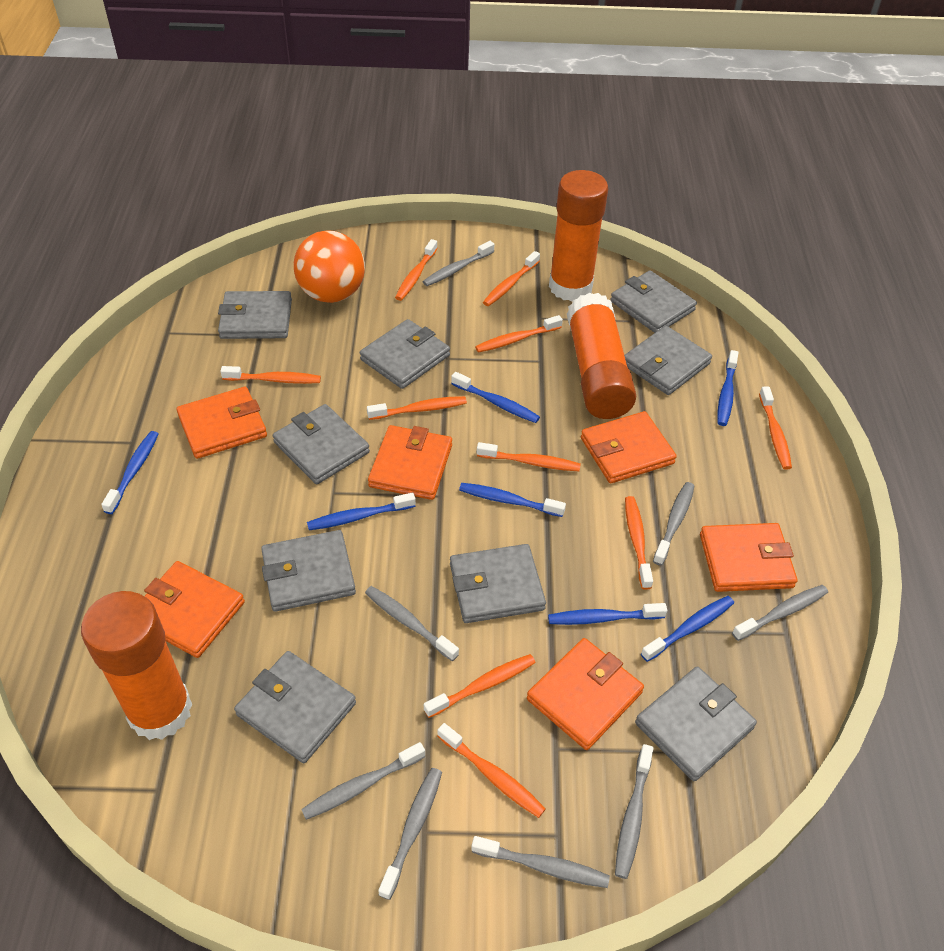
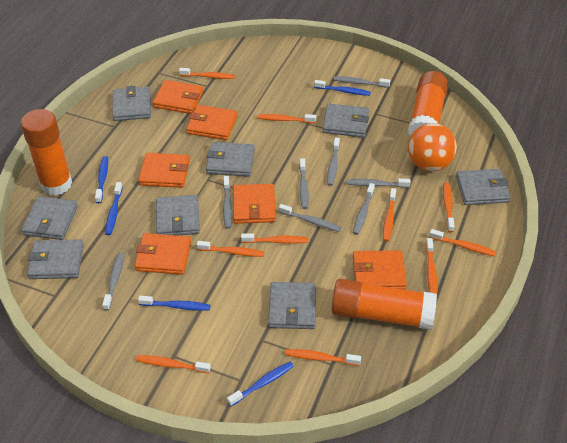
blue toothbrush: [101,431,158,514] [307,492,416,530] [451,372,540,423] [459,483,566,517] [548,603,667,625] [641,596,734,662] [718,350,739,426] = 7 -> [95,156,108,203] [105,182,123,235] [138,296,210,311] [227,362,294,406] [314,80,371,96] = 5
grey wallet: [218,291,292,339] [234,651,356,763] [261,530,356,612] [273,404,370,484] [360,319,450,389] [450,544,546,623] [610,270,697,333] [624,326,712,395] [635,666,757,781] = 9 -> [21,196,78,240] [27,239,84,279] [112,86,151,121] [156,195,200,236] [206,142,255,177] [268,282,316,329] [323,104,369,137] [456,169,511,205] = 8

